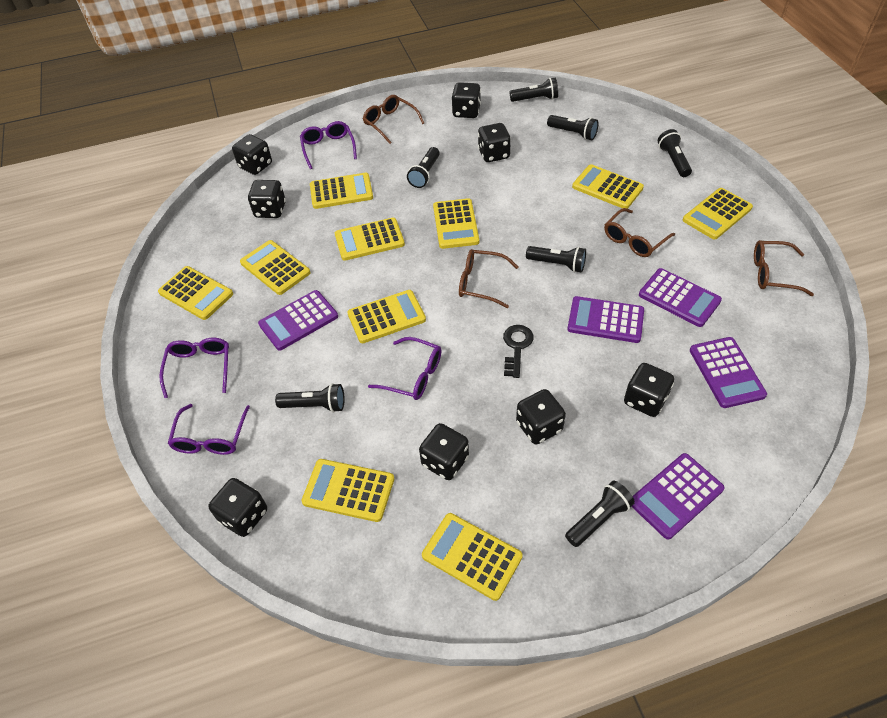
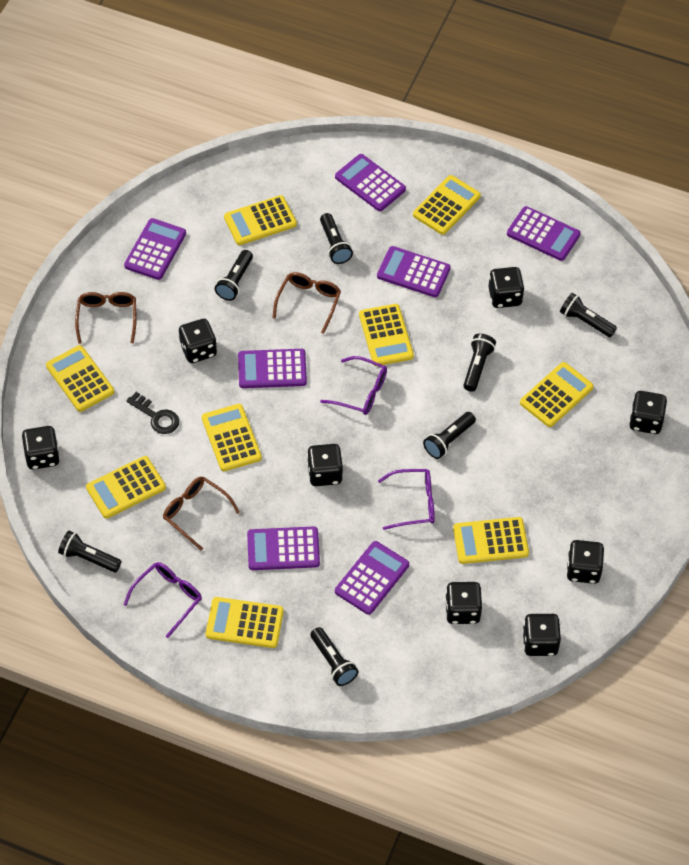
brown glasses: [363,95,424,144] [459,249,518,308] [604,208,675,257] [754,240,814,296] = 4 -> [75,292,136,344] [163,477,240,550] [273,272,341,334] = 3
purple calculator: [258,290,338,350] [567,296,644,343] [631,453,725,539] [639,268,722,327] [690,337,767,408] = 5 -> [124,218,186,280] [238,349,307,388] [247,526,320,570] [335,154,406,211] [335,541,409,615] [377,246,451,297] [507,206,580,261] = 7
purple glasses: [159,338,229,398] [168,404,250,455] [300,121,357,169] [368,337,441,400] = 4 -> [124,562,202,638] [320,356,387,415] [378,469,435,530] = 3
yellow calculator: [158,266,233,320] [240,240,310,295] [301,459,394,522] [310,173,373,209] [335,218,405,261] [347,290,426,343] [422,513,523,601] [433,198,479,249] [572,164,644,209] [683,188,753,239] = 10 -> [46,345,114,412] [86,456,166,518] [202,404,262,471] [206,597,284,648] [224,195,297,245] [359,304,414,366] [413,175,481,235] [453,517,529,564] [520,362,594,427] = 9

